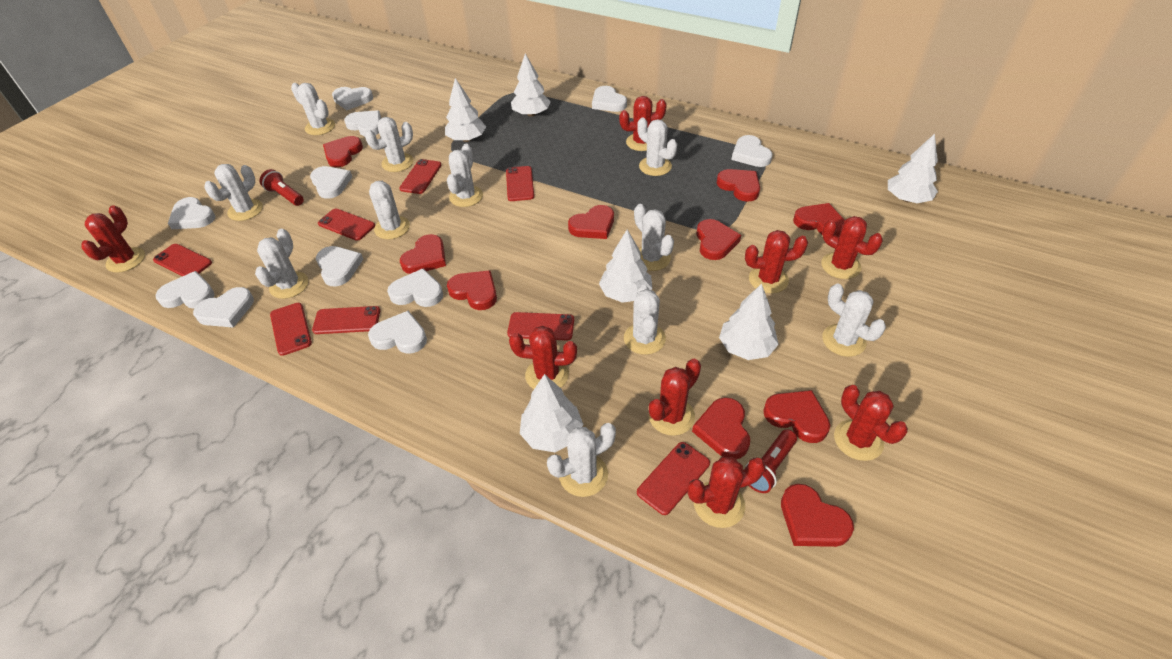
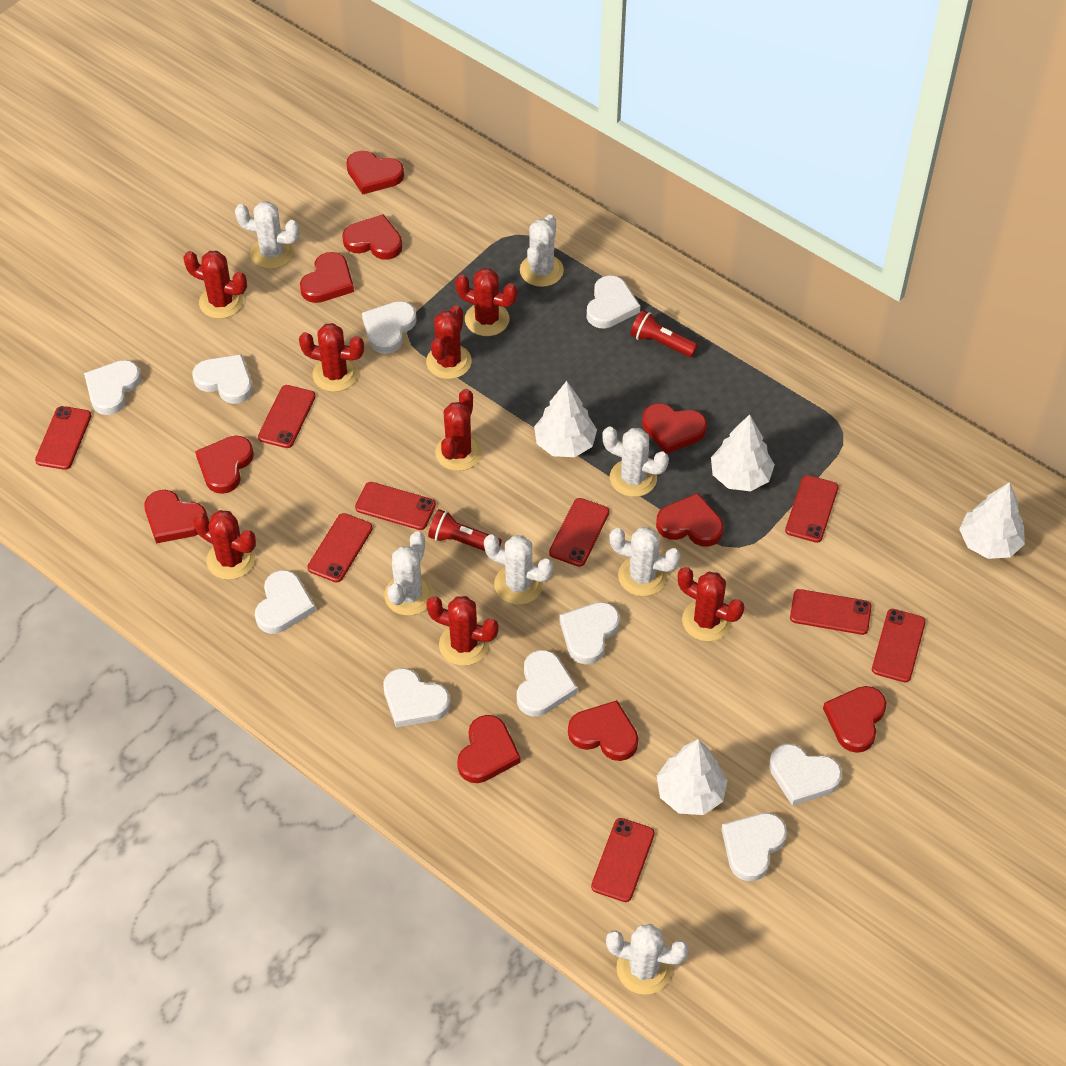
red phone: [153,244,212,276] [270,303,312,356] [312,306,380,334] [318,208,375,241] [399,159,441,194] [506,166,534,201] [507,312,574,341] [637,442,710,515] = 8 -> [35,406,92,470] [258,385,316,448] [307,513,373,583] [355,482,436,530] [549,498,609,567] [591,818,655,902] [785,475,839,543] [790,589,872,635] [872,609,926,683] = 9
white cactus: [204,164,263,221] [255,229,308,299] [291,83,335,135] [365,117,414,172] [369,181,410,239] [447,144,483,207] [547,423,616,497] [624,285,666,355] [634,204,674,271] [637,118,677,176] [822,284,886,357] = 11 -> [235,201,299,269] [384,531,434,616] [484,535,553,605] [520,215,564,287] [602,427,669,497] [606,924,689,995] [609,527,681,596] = 7
white heart: [155,271,215,309] [168,197,215,229] [193,287,254,328] [310,166,352,199] [316,246,363,287] [332,87,373,110] [344,110,381,136] [368,311,427,354] [387,269,443,307] [592,86,627,112] [732,135,773,167] = 11 -> [84,360,141,415] [192,354,252,404] [255,570,316,634] [362,301,417,354] [383,668,450,727] [517,650,578,716] [559,602,620,664] [587,275,640,328] [721,813,787,881] [769,744,842,806] = 10
white tree: [445,78,486,142] [511,53,551,117] [520,374,583,452] [599,230,653,303] [719,284,779,360] [888,134,938,203] = 6 -> [534,381,597,457] [657,739,728,815] [711,414,775,491] [959,482,1025,559] = 4

